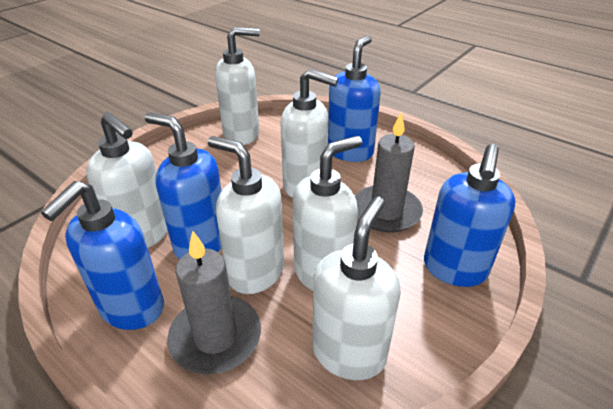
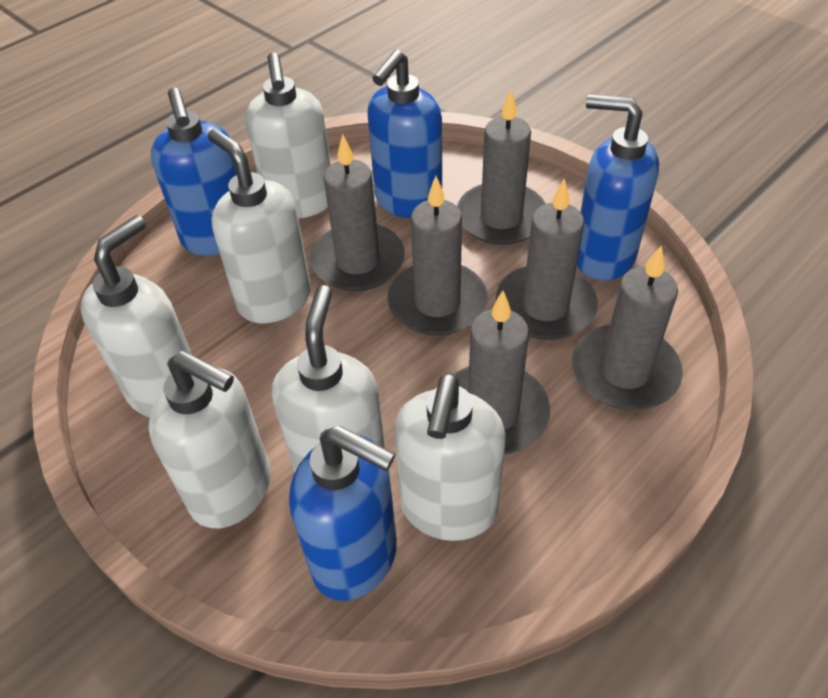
grey candle: [167,231,261,375] [355,112,423,233] = 2 -> [310,134,405,292] [387,176,487,336] [455,291,550,454] [457,89,546,245] [496,179,598,340] [572,245,683,410] = 6

